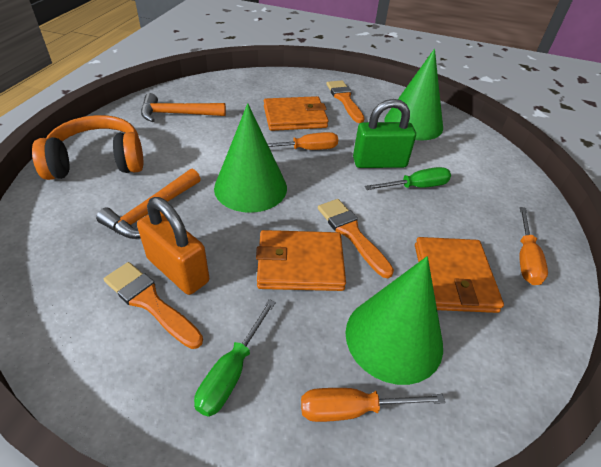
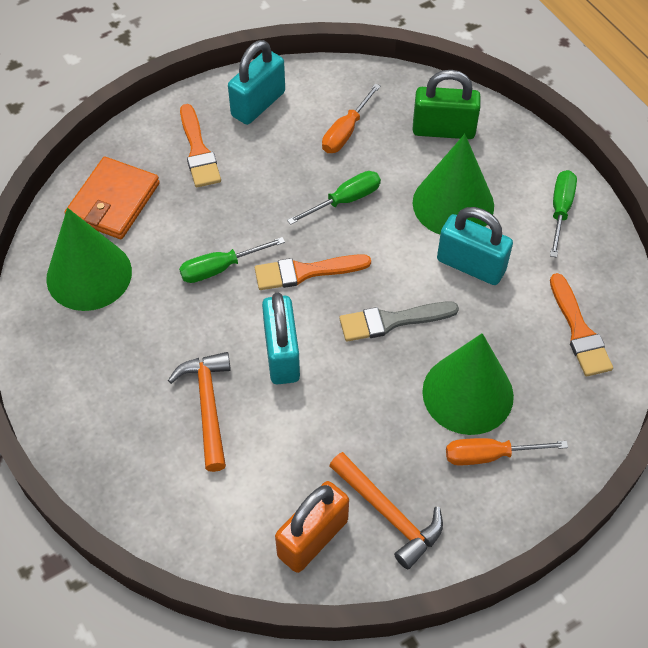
green screwdriver: [194,299,276,417] [365,167,451,190] = 2 -> [179,237,285,283] [287,171,381,225] [550,170,577,258] = 3
grey brush: none = 0 -> [340,301,459,342] = 1
orange headphones: [32,115,143,180] = 1 -> none = 0
orange screwdriver: [268,132,338,150] [301,388,445,422] [519,207,548,285] = 3 -> [322,83,381,153] [446,438,568,465] = 2
orange wallet: [256,230,346,291] [264,96,329,131] [415,237,504,313] = 3 -> [64,157,160,239] = 1
turquoise padlock: none = 0 -> [228,40,285,125] [262,293,300,385] [437,207,513,285] = 3

